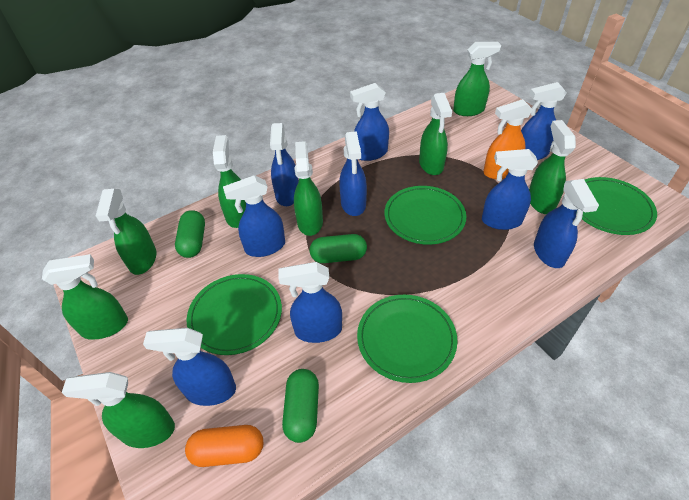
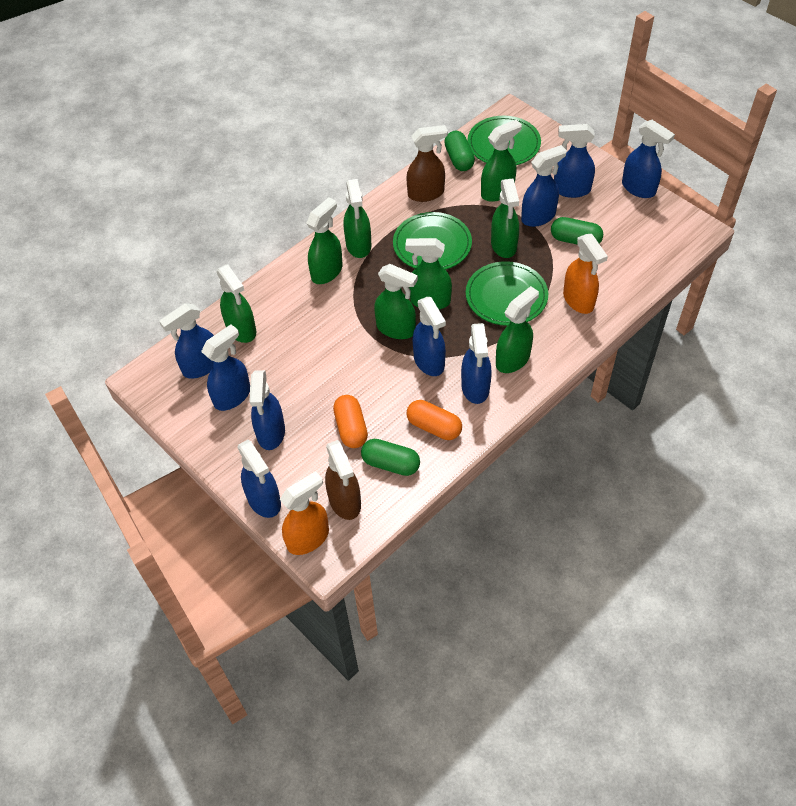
brown spray bottle: none = 0 -> [325,440,361,520] [406,125,448,202] = 2
green plate: [187,274,282,355] [357,295,458,383] [385,186,466,245] [576,177,657,235] = 4 -> [393,212,472,270] [466,261,548,326] [467,116,541,165] = 3
orange capsule: [185,425,263,467] = 1 -> [333,395,368,448] [407,400,462,440] = 2
orange spray bottle: [483,99,533,179] = 1 -> [280,471,329,555] [563,234,608,314] = 2

